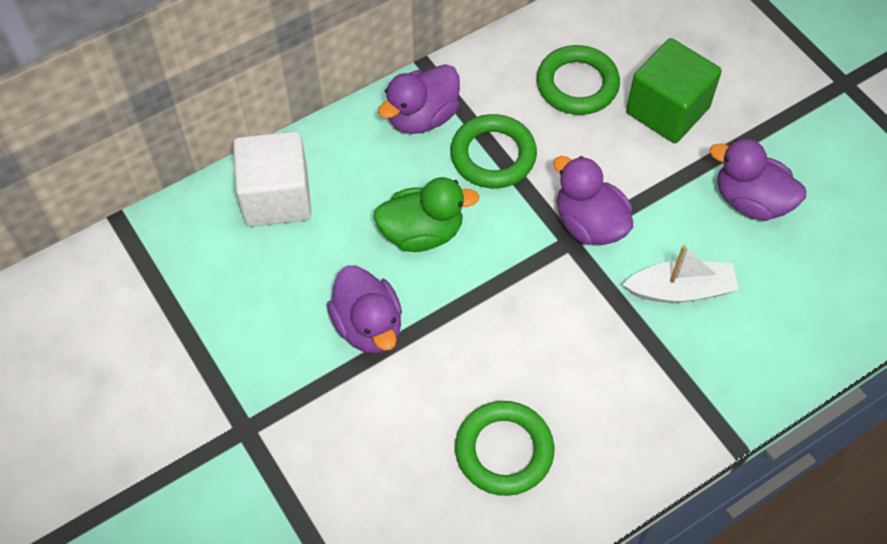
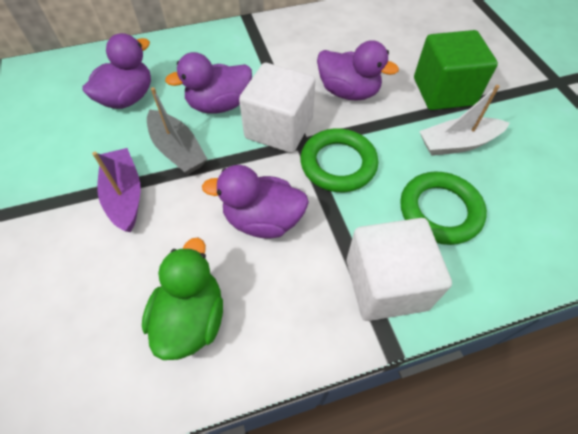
green ring: [450,114,537,188] [455,401,554,496] [537,45,620,115] = 3 -> [300,128,378,192] [400,171,487,245] = 2
grey boat: none = 0 -> [147,87,207,174] = 1
purple boat: none = 0 -> [92,148,141,232] = 1
white cube: [233,131,312,227] = 1 -> [239,63,316,153] [347,218,452,321] = 2

